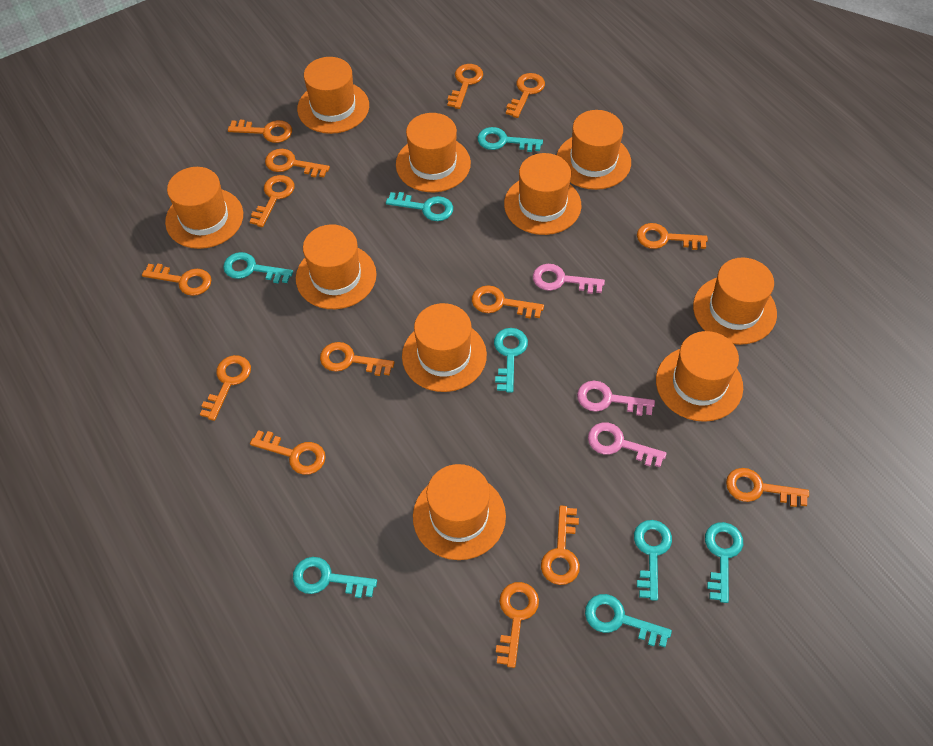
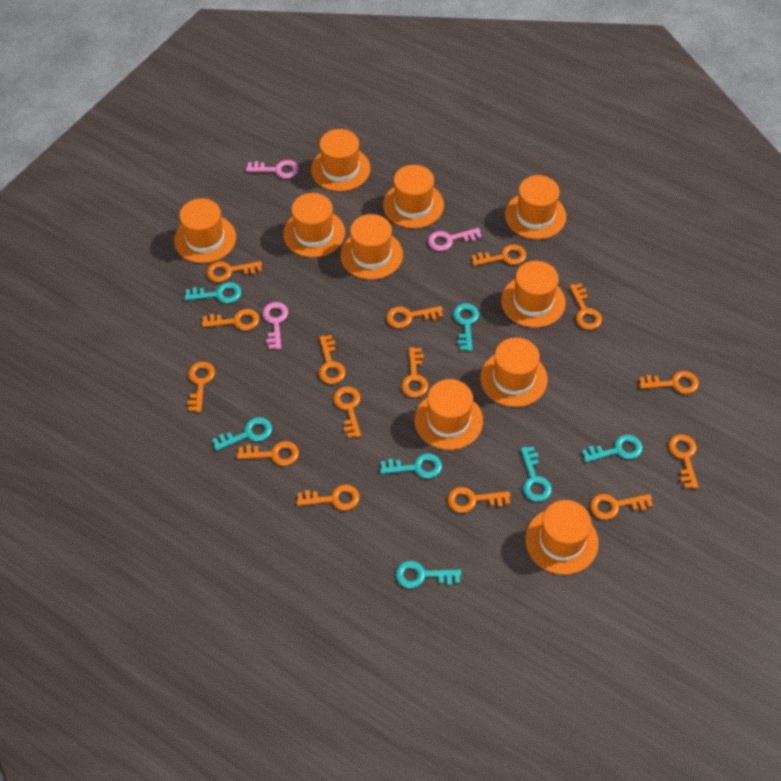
orange key: [142,263,211,296] [200,355,251,421] [228,120,292,143] [250,175,294,227] [250,430,326,475] [265,149,330,178] [320,342,395,376] [447,64,483,109] [472,285,544,319] [496,582,539,668] [506,73,545,118] [541,506,580,585] [637,223,708,250] [726,468,809,507] = 14 -> [187,361,215,412] [202,309,259,331] [207,261,262,282] [237,441,299,466] [296,484,360,510] [319,335,346,384] [333,386,361,438] [386,306,443,328] [401,347,428,398] [448,487,510,513] [472,244,527,266] [569,283,602,330] [590,494,653,520] [639,371,699,394] [668,434,699,489] = 15
turquoise key: [223,252,293,284] [293,557,377,598] [386,192,453,221] [477,127,543,152] [494,328,528,393] [585,594,672,647] [634,520,672,601] [705,522,743,603] = 8 -> [185,282,242,303] [212,417,272,451] [380,453,442,479] [396,561,461,588] [453,303,479,351] [521,446,552,502] [582,435,643,463] = 7

